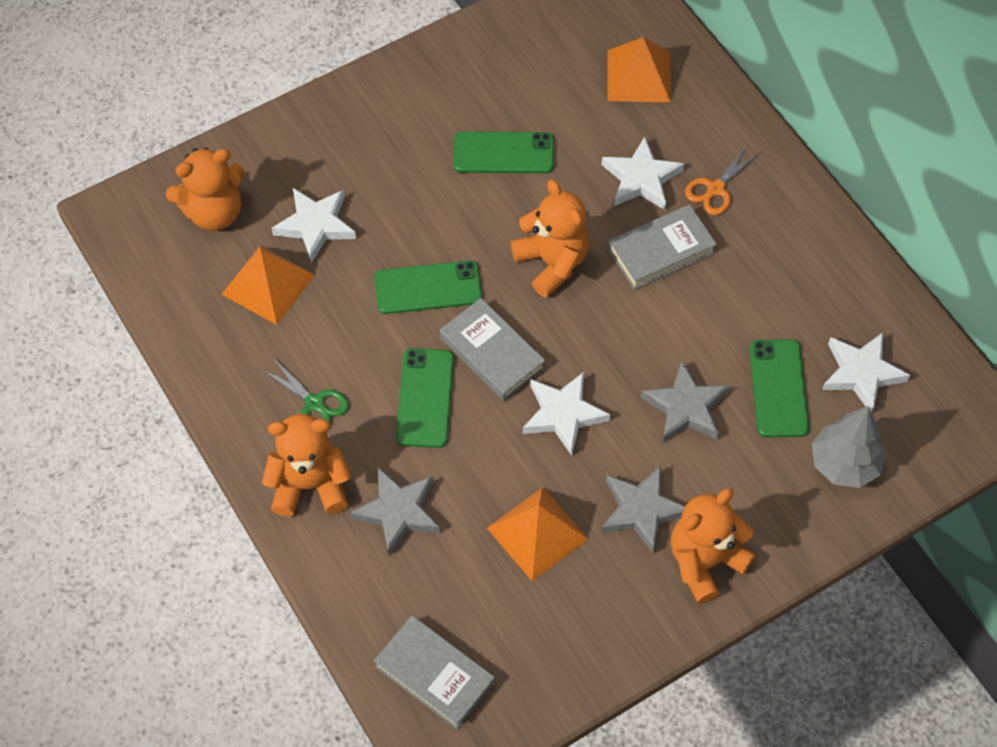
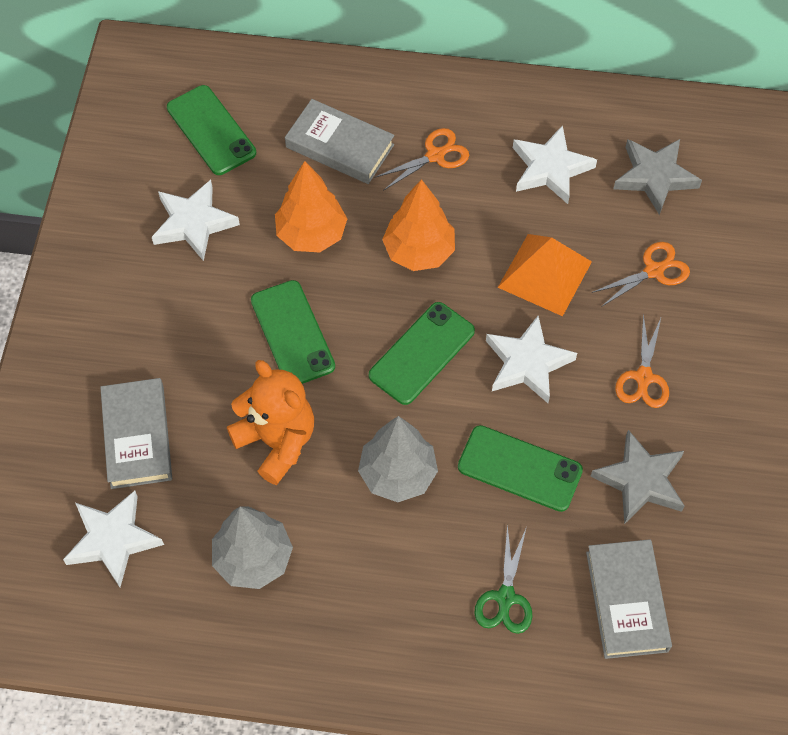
grey star: [350,467,440,555] [601,465,685,554] [641,361,729,443] = 3 -> [590,430,685,524] [613,139,702,215] = 2
grey tree: [812,406,886,488] = 1 -> [212,507,293,589] [358,416,438,502] = 2
orange pyramid: [221,246,315,325] [487,487,588,581] [607,37,671,103] = 3 -> [498,234,592,316] = 1
orange scissors: [685,144,761,215] = 1 -> [374,128,469,191] [591,242,690,307] [615,313,669,408] = 3
orange teddy bear: [166,148,244,231] [262,414,351,517] [511,180,589,298] [671,488,756,604] = 4 -> [227,360,314,485] = 1
orange tree: none = 0 -> [275,161,347,252] [382,179,455,271] = 2

